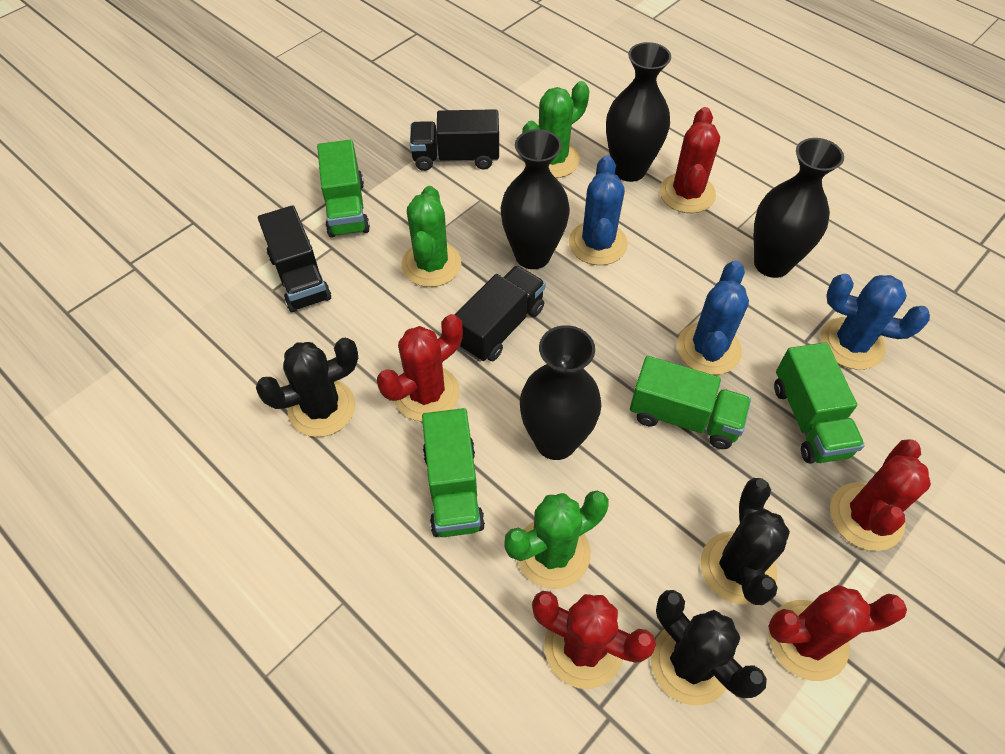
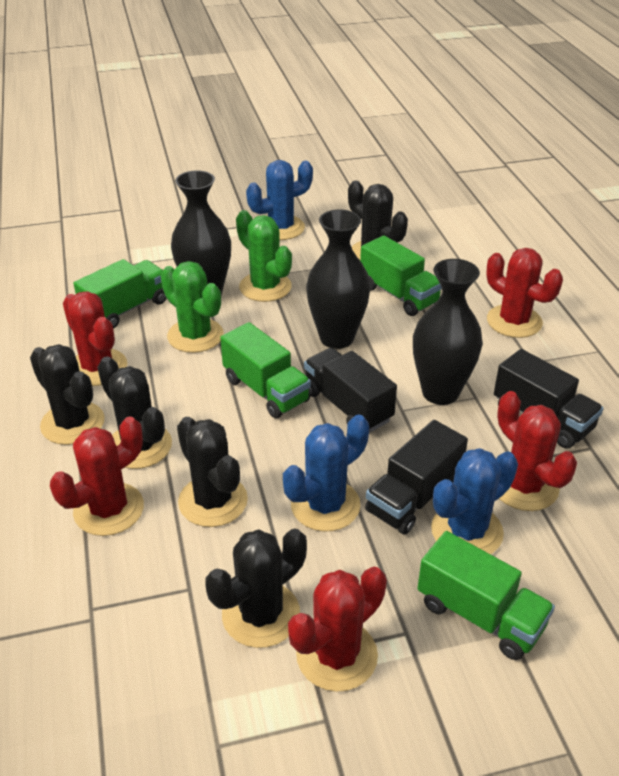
black cactus: [256,338,358,437] [651,590,767,706] [700,478,790,605] = 3 -> [30,344,105,445] [97,357,172,469] [177,417,248,527] [205,528,307,648] [348,181,408,260] = 5
black vase: [501,129,570,269] [520,325,601,460] [606,42,671,182] [754,138,844,278] = 4 -> [171,170,231,295] [306,209,371,349] [413,259,483,405] = 3
green cactus: [402,186,461,287] [504,491,609,589] [522,81,590,178] = 3 -> [161,261,224,353] [236,210,292,302] = 2

